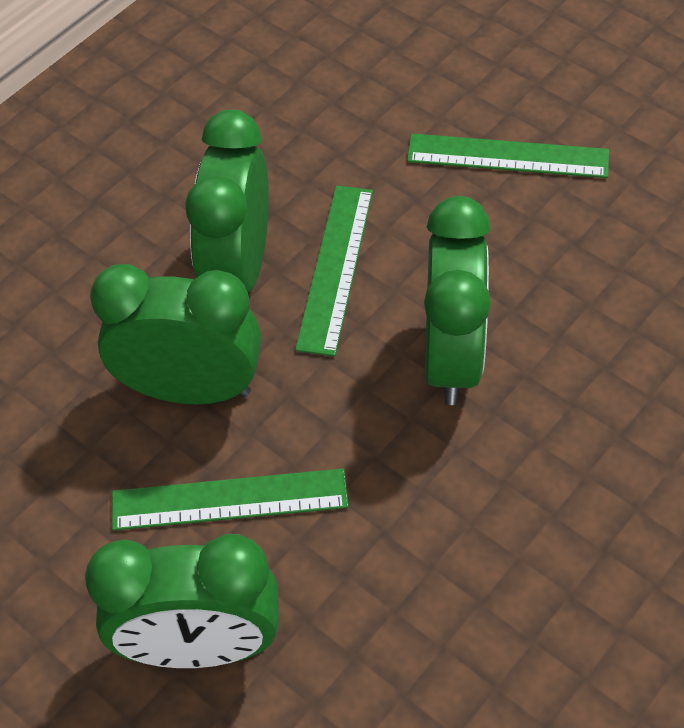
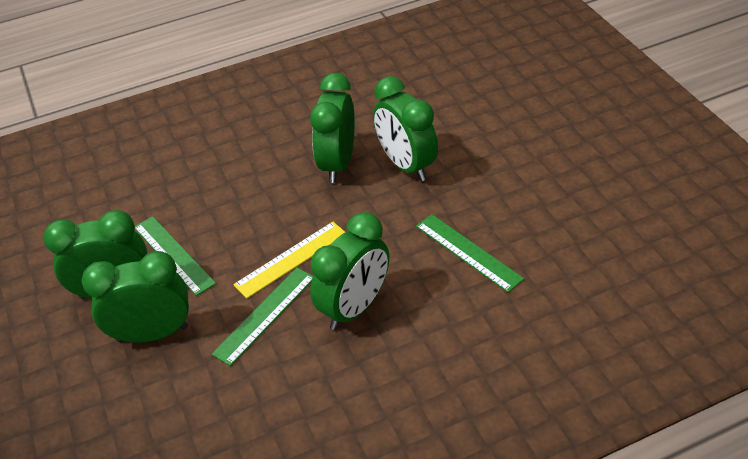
green clock: [85,534,279,668] [90,264,261,405] [185,110,269,292] [424,196,491,405] = 4 -> [44,210,147,299] [82,251,189,342] [310,73,355,183] [310,212,389,330] [373,76,438,181] = 5
yellow ruler: none = 0 -> [233,222,345,299] = 1

